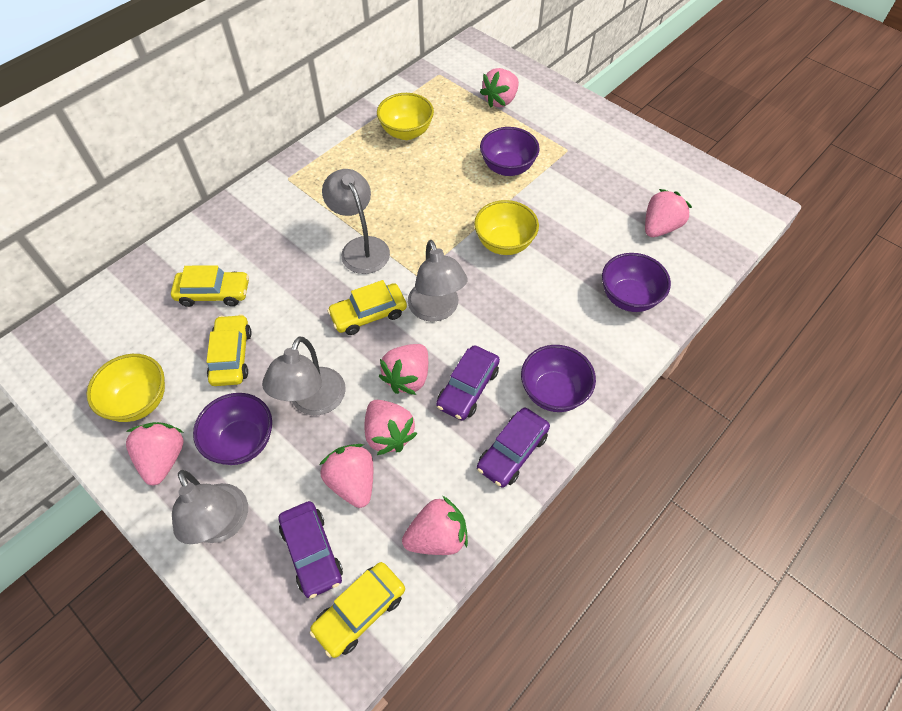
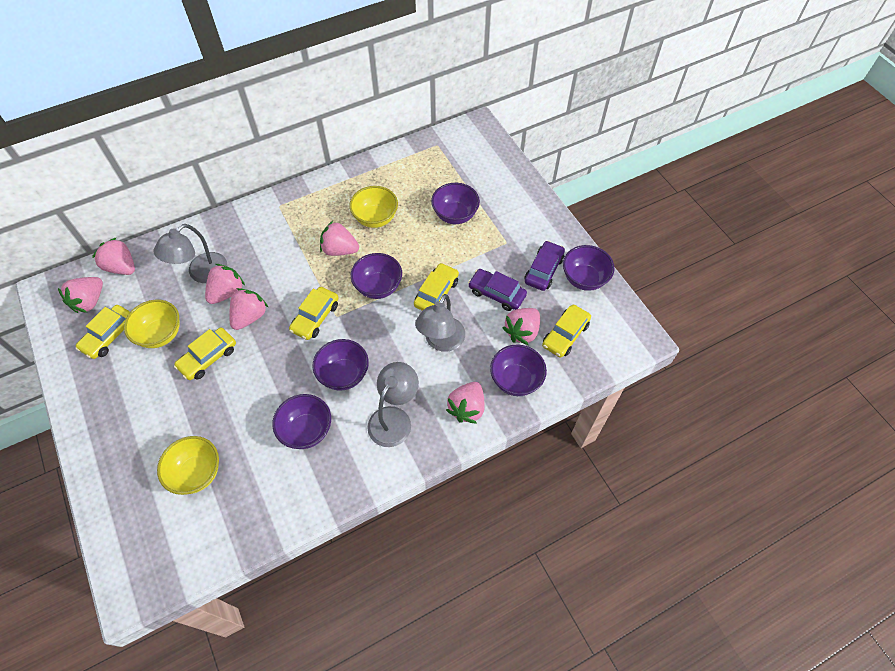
grey lamp: [172,470,248,544] [262,337,346,416] [322,169,390,274] [408,240,467,322] = 4 -> [153,224,227,283] [367,362,419,447] [415,294,465,352] = 3
purple bowl: [193,393,272,465] [480,127,540,176] [521,345,596,412] [602,253,671,312] = 4 -> [272,394,331,449] [312,339,369,391] [351,253,402,299] [431,183,480,224] [490,345,547,396] [563,245,615,291] = 6
purple car: [279,501,343,599] [436,345,500,421] [477,407,550,488] = 3 -> [468,269,527,311] [525,241,565,291] = 2
yellow car: [171,265,249,307] [206,314,252,386] [310,562,405,658] [327,280,407,335] = 4 -> [75,305,130,359] [174,328,236,380] [289,287,339,340] [414,263,459,311] [542,304,591,358] = 5

